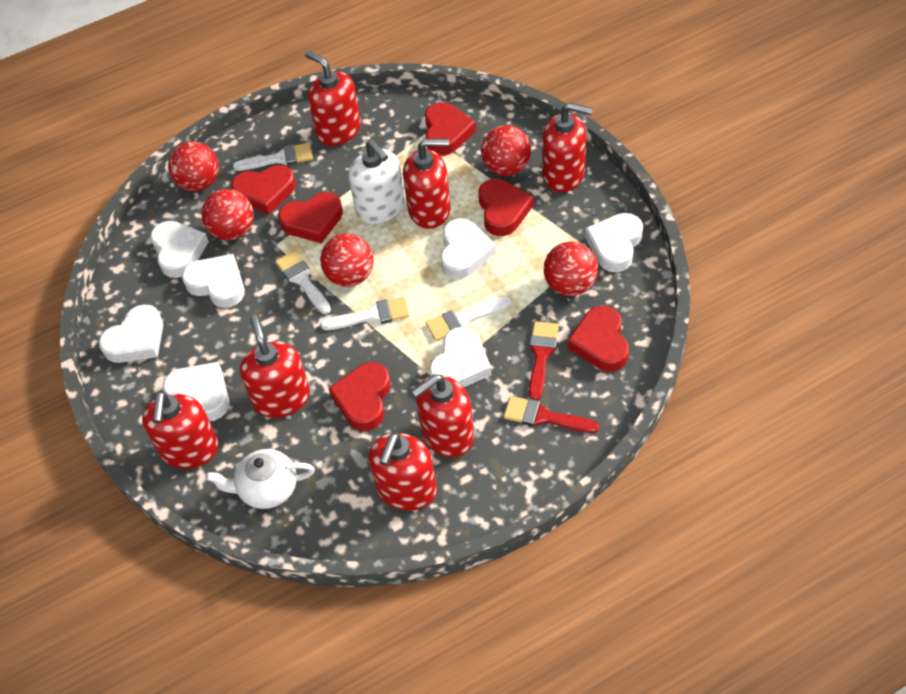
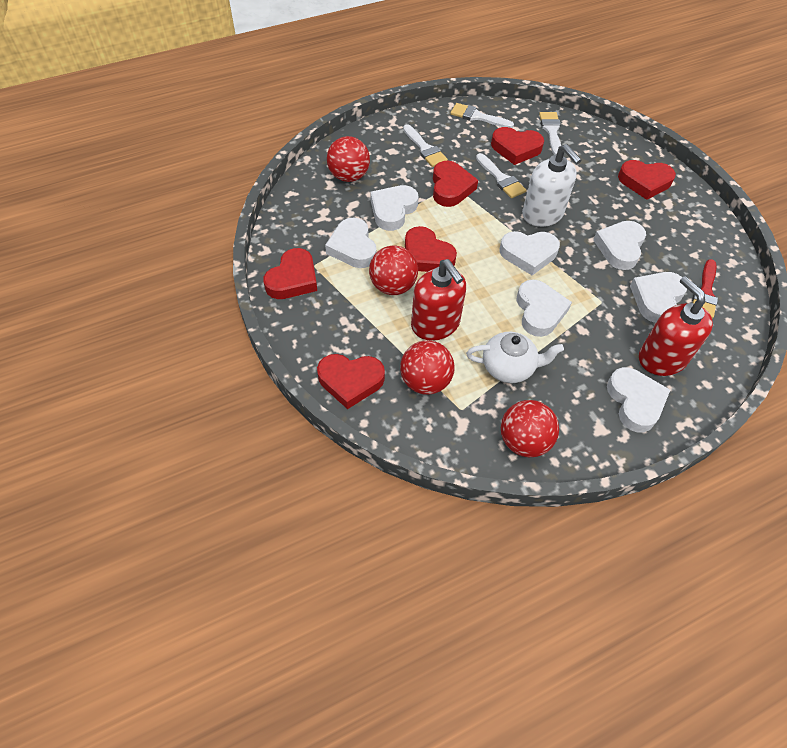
red ball: [168,141,219,191] [201,189,254,240] [320,233,374,287] [481,125,531,176] [544,242,598,296] = 5 -> [327,136,370,182] [369,246,418,295] [400,340,455,395] [501,400,559,457] = 4
red brush: [504,396,599,433] [529,321,559,400] = 2 -> [692,259,718,319] = 1
red soap dispenser: [142,391,219,469] [240,315,310,418] [305,51,361,146] [369,432,437,511] [403,139,450,229] [411,374,474,457] [542,102,593,192] = 7 -> [411,259,466,341] [639,276,713,376] = 2

